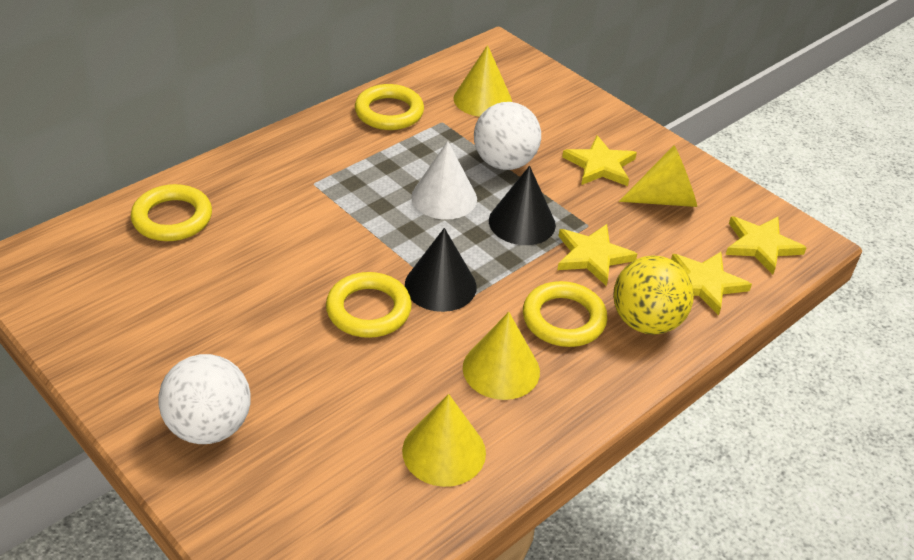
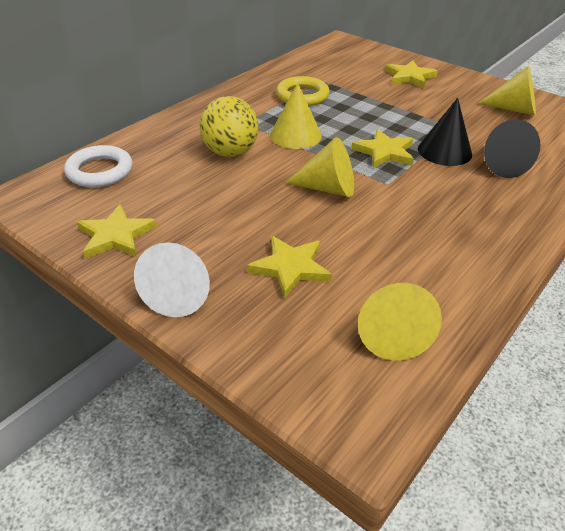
white ball: [159,354,251,444] [474,102,541,170] = 2 -> none = 0
white ring: none = 0 -> [64,145,133,187] = 1
yellow ring: [131,184,212,241] [326,272,412,338] [355,84,424,130] [523,281,607,347] = 4 -> [276,76,330,106] = 1

